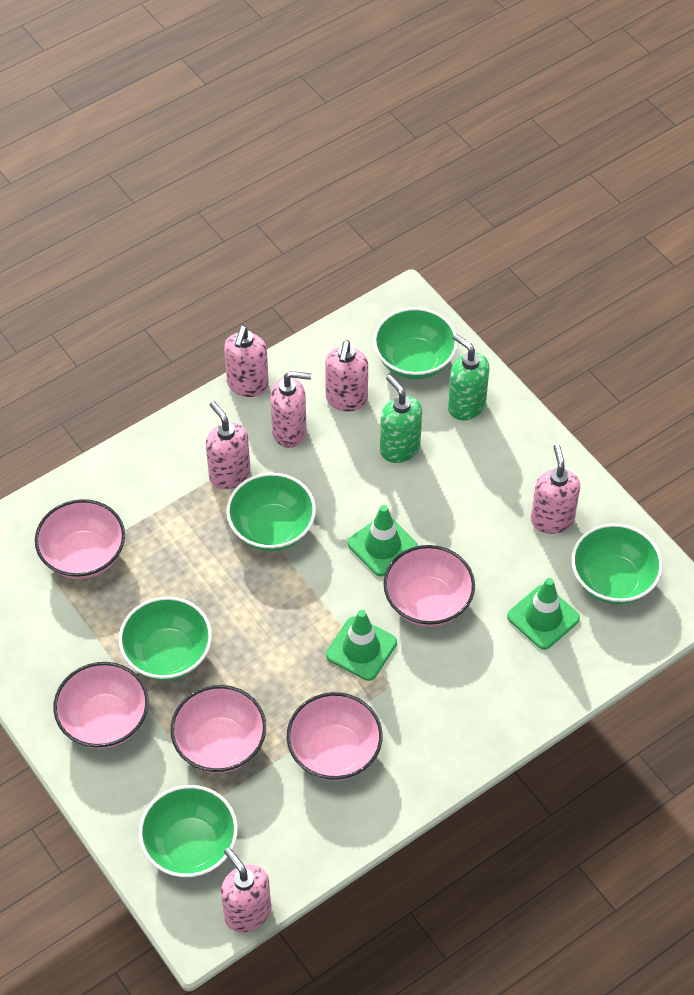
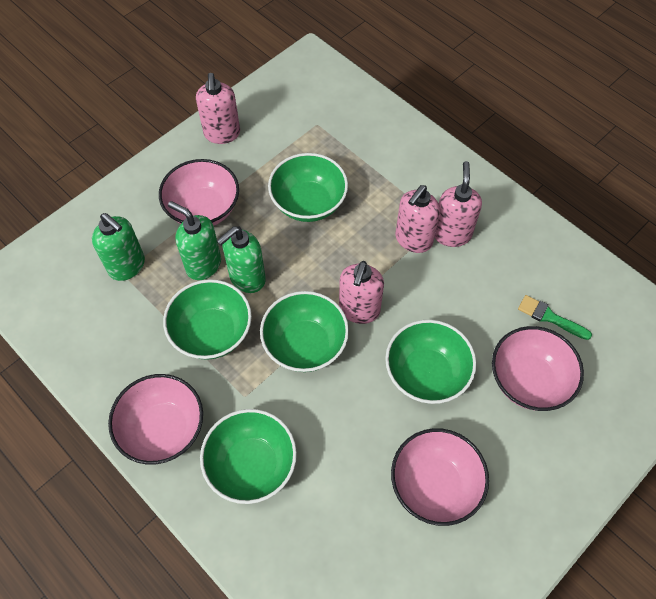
green brush: none = 0 -> [518,295,592,340] = 1
green soap dispenser: [380,375,422,463] [448,334,490,421] = 2 -> [92,213,145,281] [168,201,221,280] [217,226,266,293] = 3
green traffic cone: [326,610,397,681] [348,505,418,576] [507,578,580,650] = 3 -> none = 0
pink bowl: [35,499,125,579] [53,662,149,749] [171,685,266,773] [287,692,383,781] [383,545,475,627] = 5 -> [108,374,203,465] [159,159,239,226] [391,428,489,526] [492,326,584,411] = 4
pink soap dispenser: [206,401,250,489] [221,848,271,933] [224,326,269,397] [270,371,311,448] [325,340,368,412] [531,444,580,534] = 6 -> [196,73,240,144] [339,261,384,324] [395,185,440,253] [434,161,482,247] = 4

